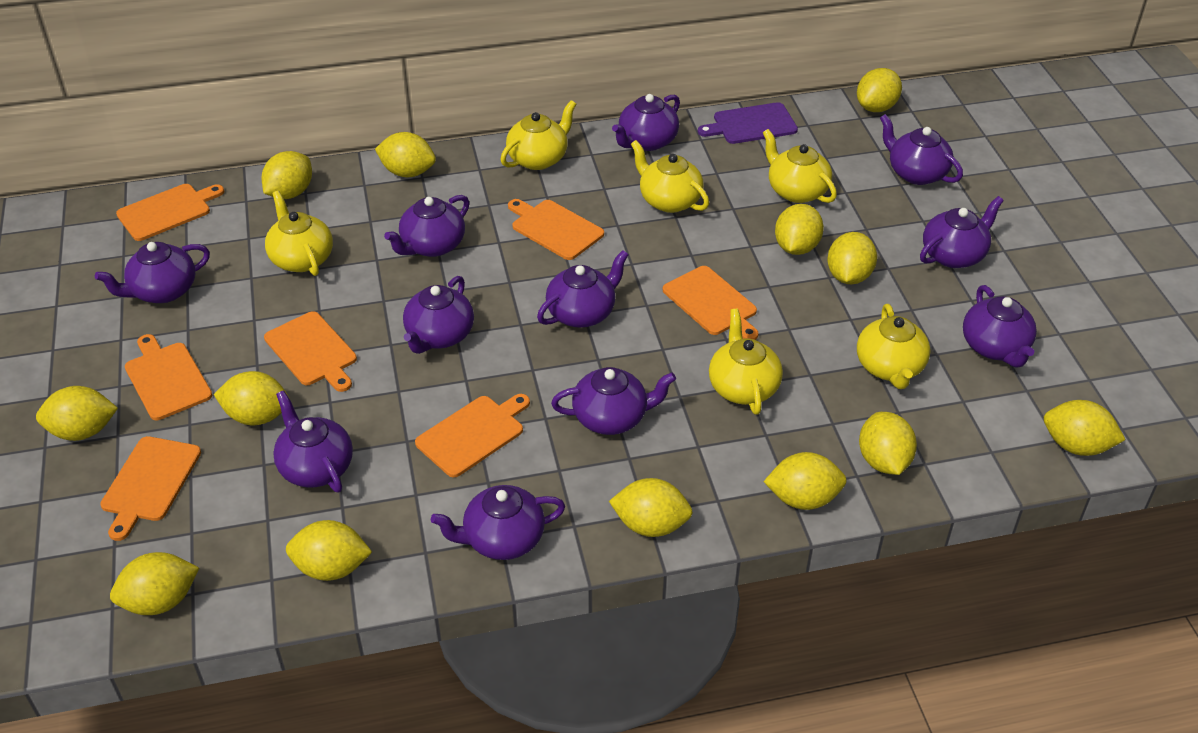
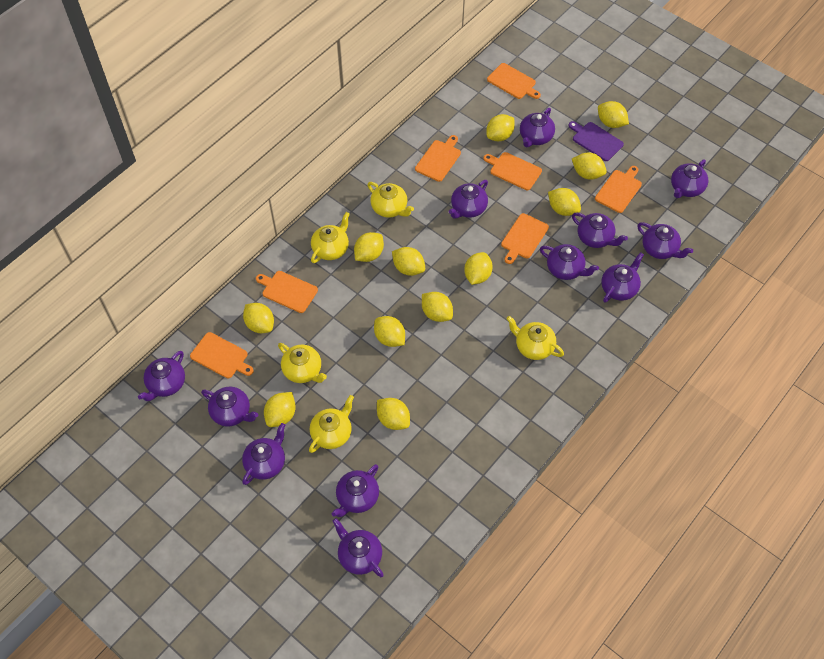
purple teapot: [95,242,210,303] [273,390,353,492] [384,195,469,257] [403,276,474,354] [431,485,565,560] [537,250,629,328] [551,367,676,435] [612,94,680,151] [880,114,963,185] [920,196,1004,268] [963,285,1037,367] = 11 -> [138,351,185,401] [201,387,258,427] [242,423,285,485] [332,464,379,517] [333,518,384,577] [449,180,488,219] [520,108,555,147] [540,244,599,280] [572,213,628,248] [601,252,644,303] [637,222,693,259] [671,160,708,198] = 12
yellow lemon: [36,386,118,441] [110,552,199,615] [213,371,290,425] [261,151,312,199] [286,520,372,581] [375,132,436,177] [609,478,693,537] [763,452,847,510] [775,204,824,255] [827,232,877,284] [857,68,902,112] [859,412,917,475] [1044,400,1126,456] = 13 -> [243,303,274,333] [264,392,296,427] [354,232,384,262] [374,316,405,347] [377,398,410,430] [392,247,425,276] [422,292,453,322] [464,252,493,285] [486,114,515,141] [548,188,581,216] [572,153,607,180] [598,101,629,128] = 12
yellow teapot: [265,191,333,276] [500,100,576,170] [631,140,709,213] [709,309,783,415] [763,129,837,203] [857,304,930,389] = 6 -> [278,343,327,383] [309,395,354,453] [311,212,350,263] [367,182,414,218] [507,316,564,360] = 5

